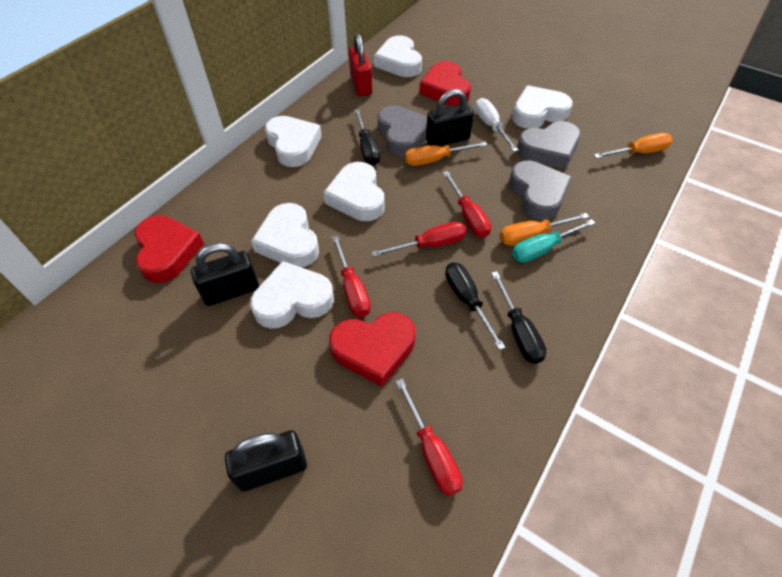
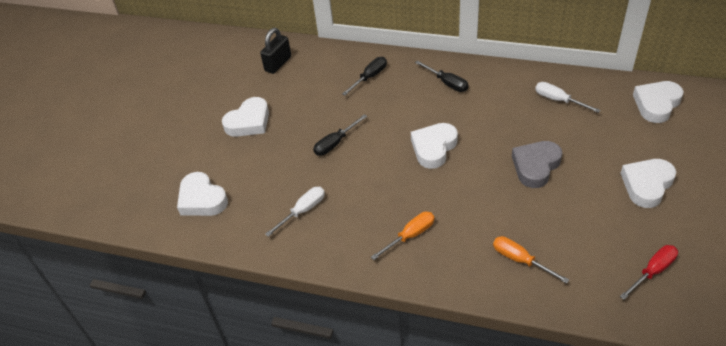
black padlock: [191,243,259,306] [225,430,307,492] [426,89,474,146] = 3 -> [260,28,291,74] = 1
grey heart: [378,105,427,157] [509,161,572,220] [517,121,581,169] = 3 -> [512,141,562,188] = 1
orange screwdriver: [405,142,487,166] [499,213,589,246] [594,133,673,158] = 3 -> [371,212,434,260] [493,236,569,283] = 2
red heart: [134,215,204,283] [329,312,415,387] [419,61,471,106] = 3 -> none = 0
red padlock: [349,34,372,96] = 1 -> none = 0
red screwdriver: [332,235,371,317] [372,222,466,257] [396,378,463,496] [443,171,491,238] = 4 -> [620,245,678,300] = 1
turquoise screwdriver: [512,219,595,263] = 1 -> none = 0
white heart: [250,261,334,329] [251,203,319,267] [265,116,322,167] [323,162,385,221] [374,35,422,77] [512,85,573,129] = 6 -> [177,172,228,216] [222,97,269,137] [411,123,458,169] [620,159,676,208] [633,81,684,123] = 5
white screwdriver: [475,98,518,152] = 1 -> [265,187,325,237] [535,82,601,113] = 2

